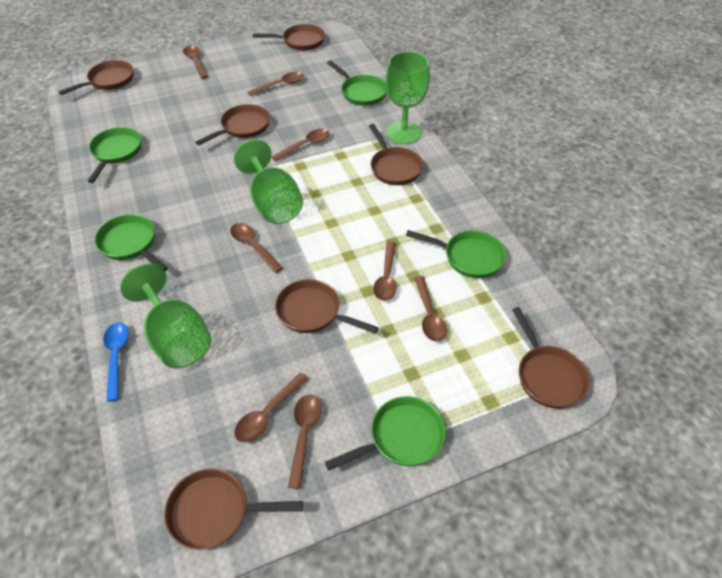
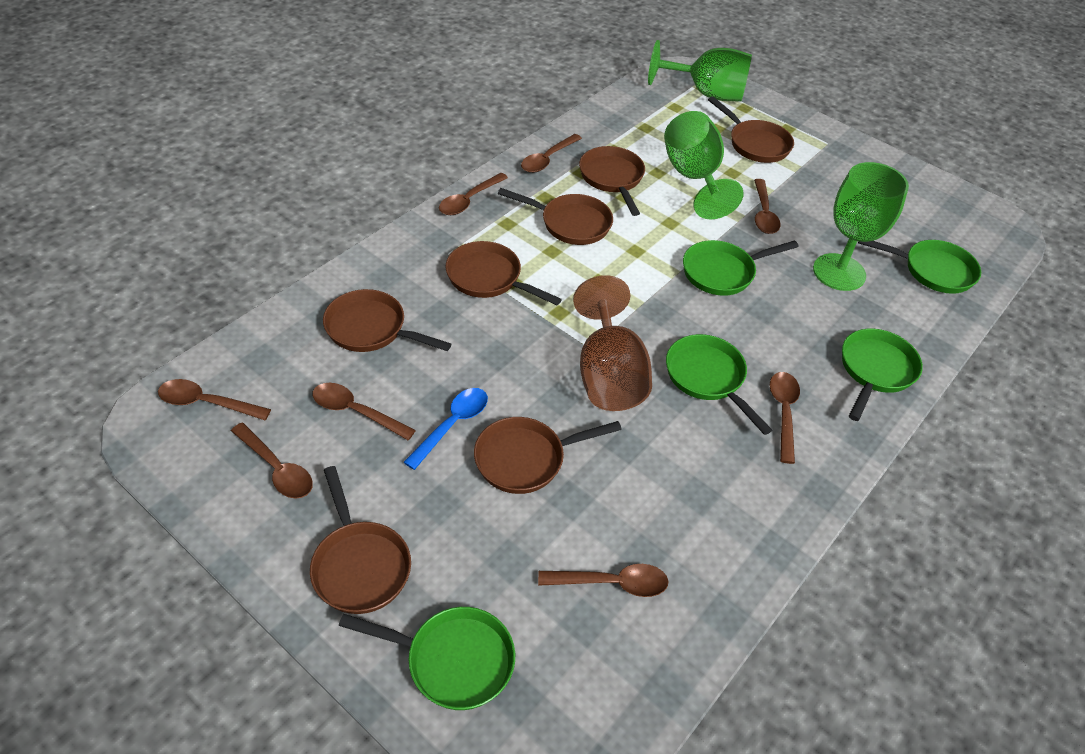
brown goblet: none = 0 -> [573,275,652,411] = 1

